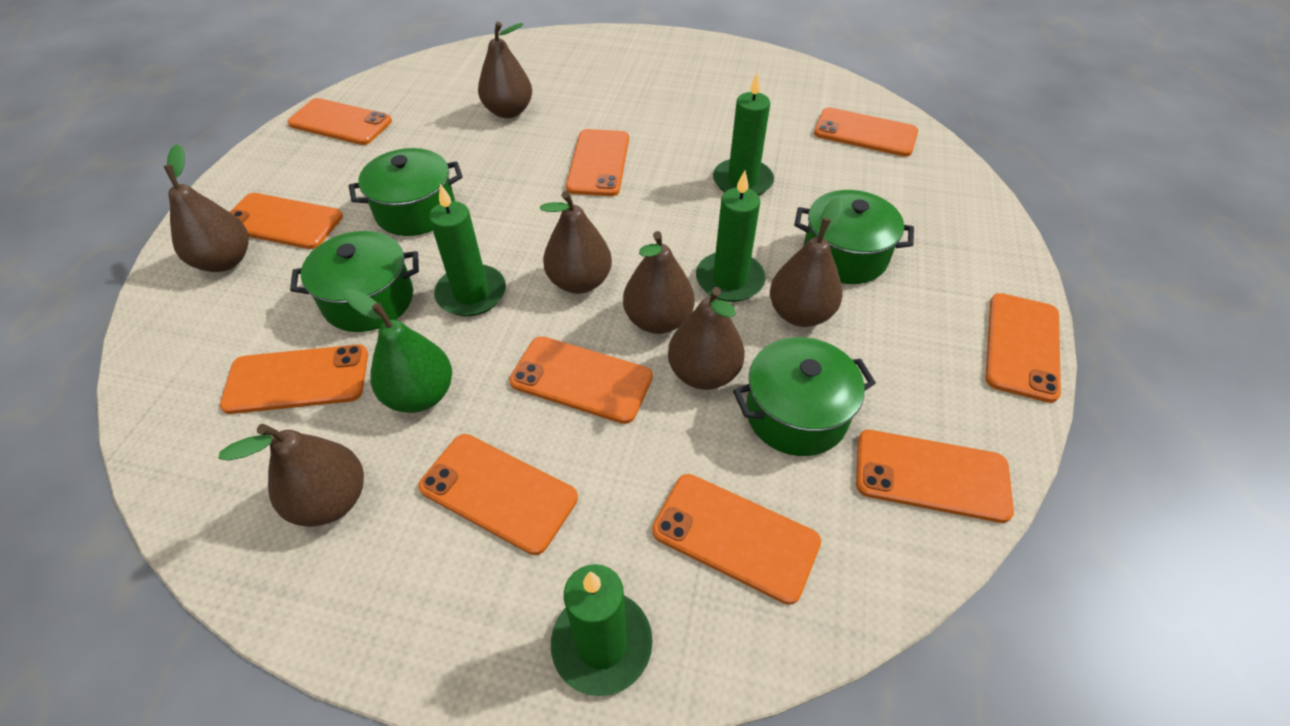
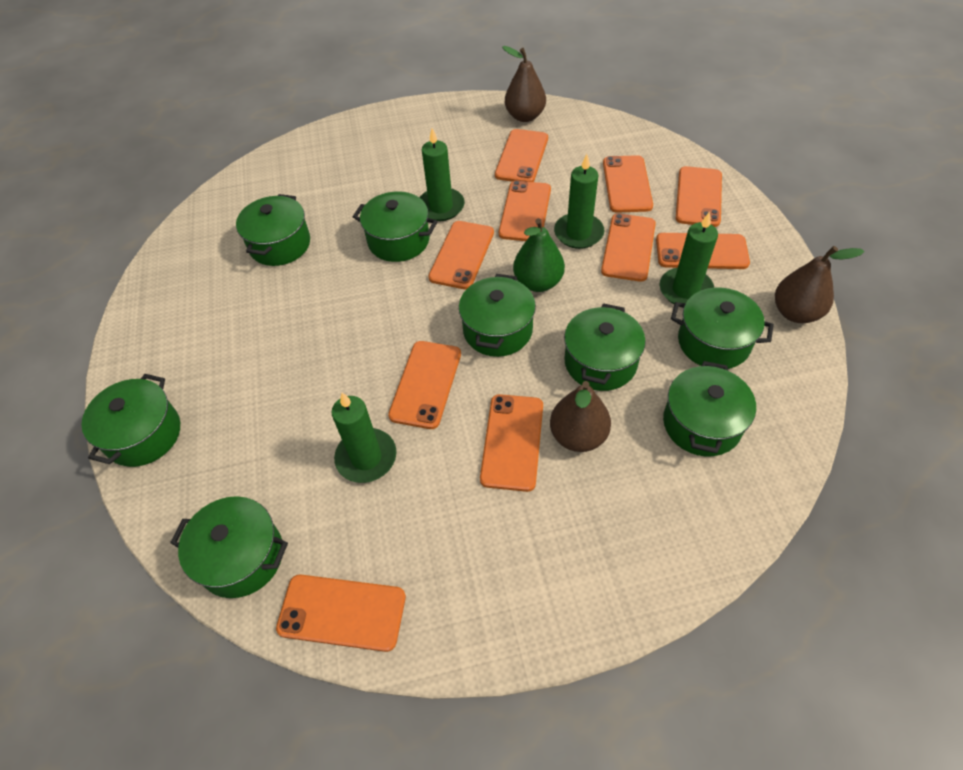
brown pear: [164,144,249,272] [218,424,364,527] [478,21,532,118] [540,191,612,294] [623,231,695,334] [668,287,745,390] [770,197,843,327] = 7 -> [502,46,546,122] [550,381,611,452] [775,246,865,323] = 3
green pot: [290,231,419,332] [349,148,463,236] [733,337,876,456] [794,190,914,284] = 4 -> [81,374,180,467] [170,496,288,598] [236,194,310,266] [353,191,438,262] [459,274,536,357] [564,303,646,391] [663,361,756,457] [671,288,774,369] = 8

